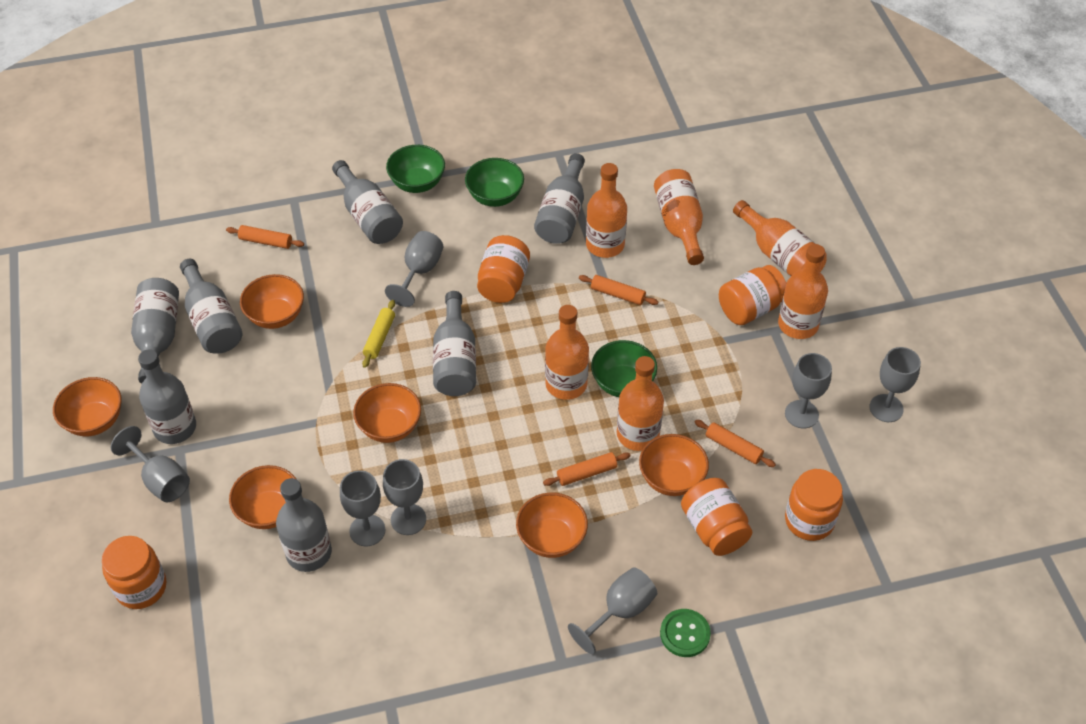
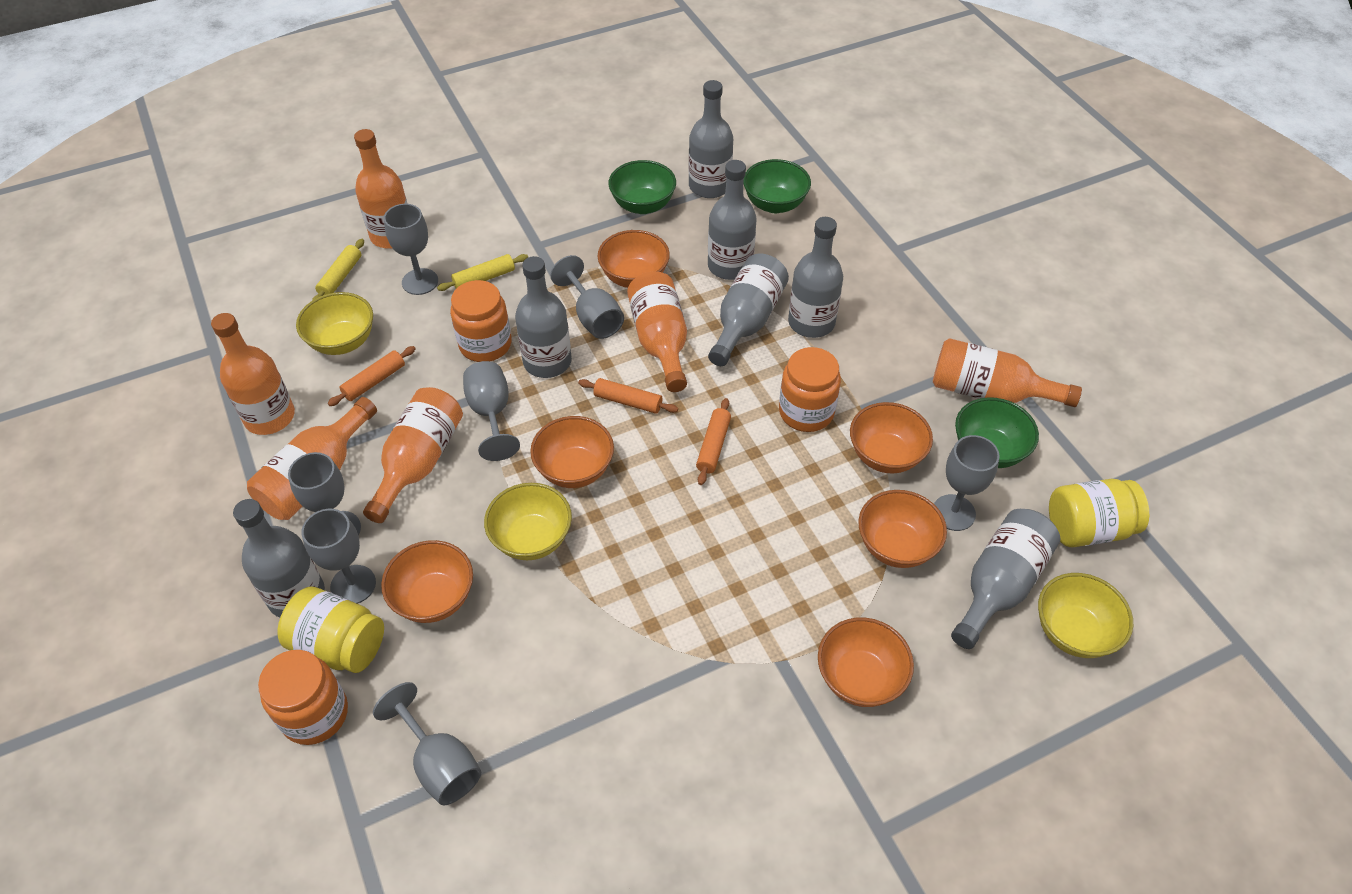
green button: [660,609,711,657] = 1 -> none = 0
orange jar: [102,536,167,609] [477,235,530,303] [681,478,752,556] [719,265,786,325] [785,469,843,541] = 5 -> [258,650,348,745] [450,280,512,362] [779,347,841,432] = 3
orange rolling pin: [226,225,304,249] [543,452,631,486] [579,275,658,305] [694,420,776,467] = 4 -> [328,346,416,406] [578,378,678,414] [696,398,731,485] = 3
yellow bowl: none = 0 -> [296,292,373,355] [484,483,572,560] [1038,573,1133,658] = 3
yellow jar: none = 0 -> [277,586,384,673] [1049,479,1149,548] = 2
yellow rolling pin: [362,300,395,368] = 1 -> [312,239,364,300] [437,254,528,291] = 2

